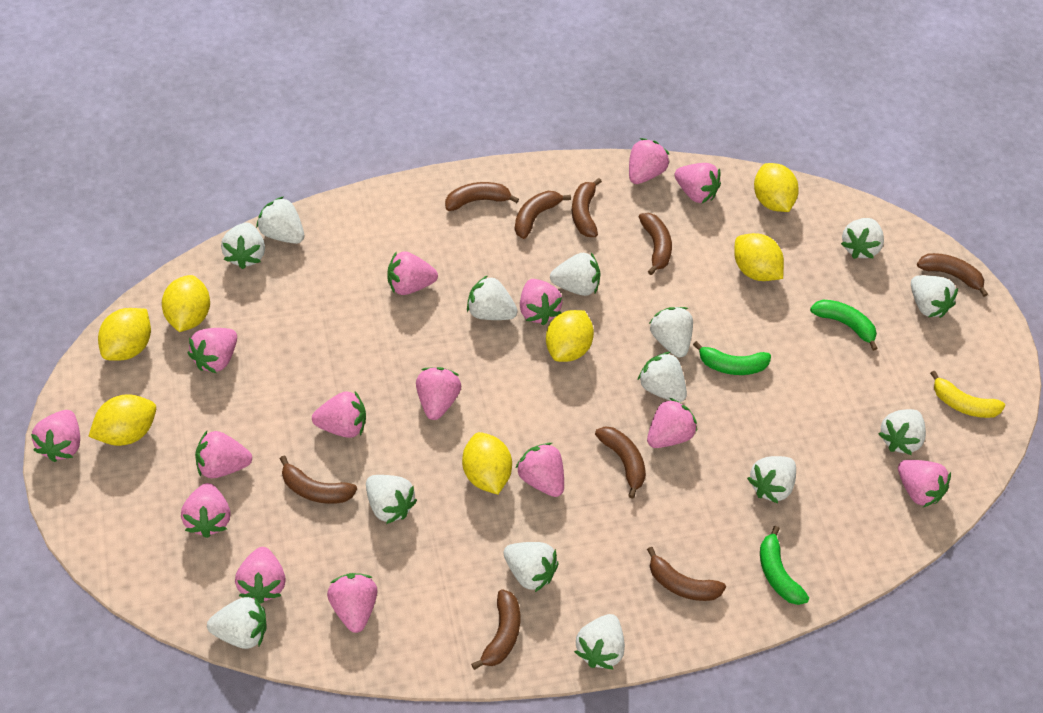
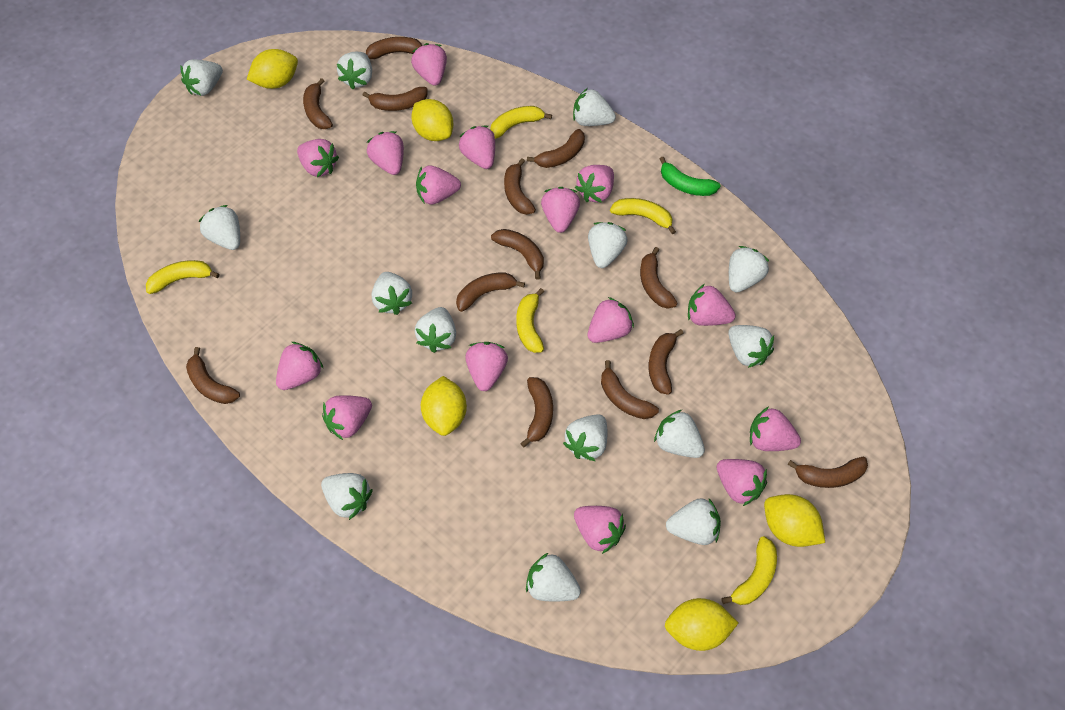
brown banana: [280,456,357,504] [445,182,519,211] [471,589,520,670] [514,191,571,239] [572,178,602,237] [595,426,646,499] [639,213,672,275] [647,547,726,601] [917,253,988,297] = 9 -> [186,347,240,404] [303,78,333,129] [363,87,428,111] [366,37,422,59] [456,272,525,312] [491,229,544,280] [504,158,536,215] [520,377,553,447] [527,129,585,168] [601,360,659,419] [640,247,678,309] [648,329,683,395] [787,456,868,488] = 13
green banana: [693,341,771,375] [760,526,809,605] [810,300,878,351] = 3 -> [660,157,720,196] = 1
yellow banana: [930,371,1005,418] = 1 -> [146,260,220,294] [490,106,552,139] [516,288,544,353] [610,198,676,234] [721,536,777,605] = 5
yellow lemon: [88,394,156,446] [98,308,151,361] [162,275,210,332] [462,432,512,495] [546,310,594,362] [734,233,784,281] [754,163,799,212] = 7 -> [247,49,298,89] [411,99,453,141] [421,376,467,436] [665,598,738,651] [764,494,825,547] = 5

